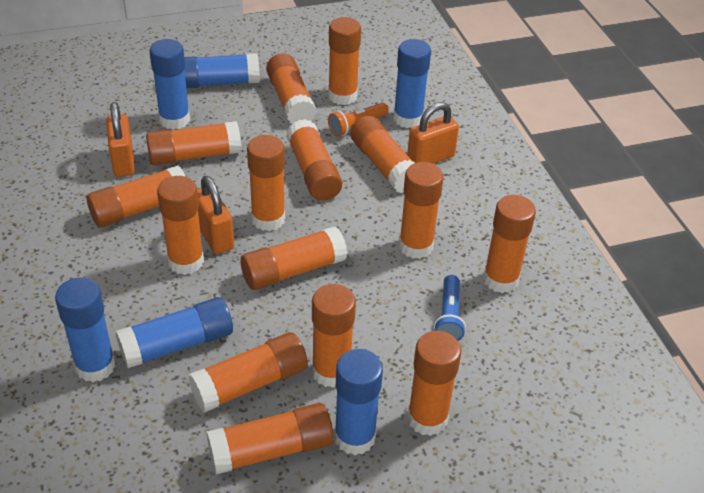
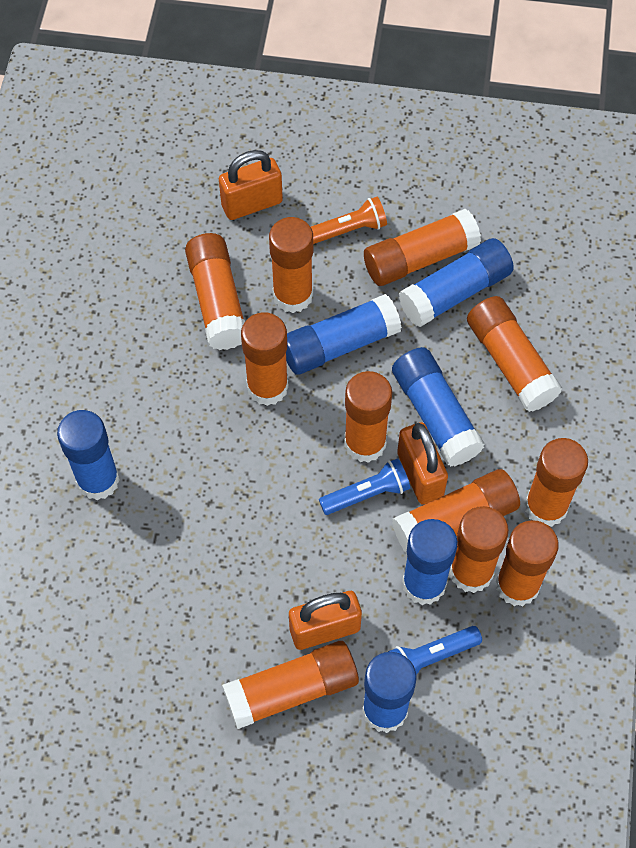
blue flashlight: [434,275,466,341] = 1 -> [319,458,410,515] [388,626,482,675] = 2
orange glue stick: [87,165,186,227] [146,121,242,165] [157,176,204,275] [188,332,308,412] [206,403,333,475] [241,226,347,290] [247,135,285,231] [266,53,316,124] [286,119,342,201] [312,284,356,388] [328,17,361,105] [350,116,415,193] [399,162,444,259] [407,331,461,436] [483,195,536,293] = 15 -> [185,233,245,350] [222,641,359,729] [241,312,289,406] [269,217,313,313] [344,371,392,463] [364,209,481,286] [392,469,520,554] [450,506,509,593] [467,296,562,412] [496,520,559,606] [525,438,588,527] = 11

